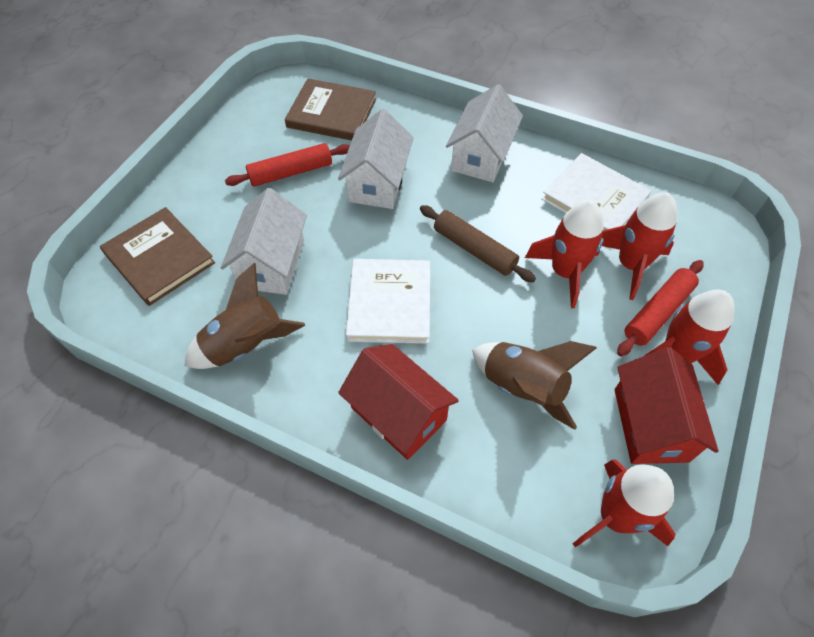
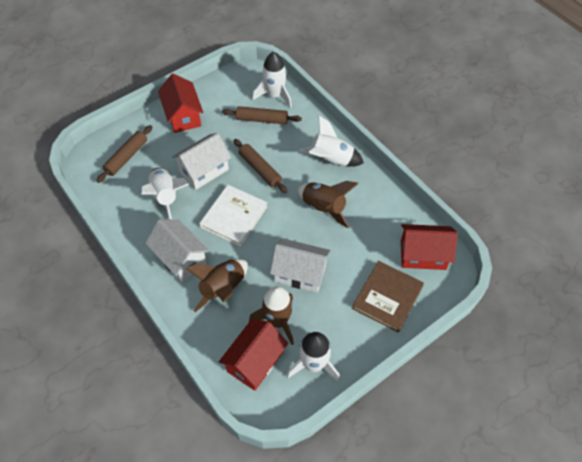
brown book: [100,207,215,306] [285,79,376,141] = 2 -> [352,261,424,332] = 1
brown rocket: [185,263,305,369] [472,341,596,430] = 2 -> [186,259,248,312] [249,286,294,345] [298,181,358,228] = 3
brown rolling pin: [420,205,536,282] = 1 -> [97,125,152,183] [222,106,302,124] [234,139,288,193] = 3
red house: [338,344,459,460] [615,347,719,464] = 2 -> [158,73,203,133] [219,319,288,391] [401,224,458,270] = 3
red rocket: [525,200,604,308] [573,460,676,548] [602,192,677,300] [644,290,735,385] = 4 -> none = 0
red rolling pin: [225,143,350,187] [617,260,703,356] = 2 -> none = 0
white book: [346,259,430,344] [541,153,651,230] = 2 -> [199,185,268,247] = 1
white rocket: none = 0 -> [141,168,190,219] [252,52,292,108] [286,332,340,382] [299,115,364,167] = 4

